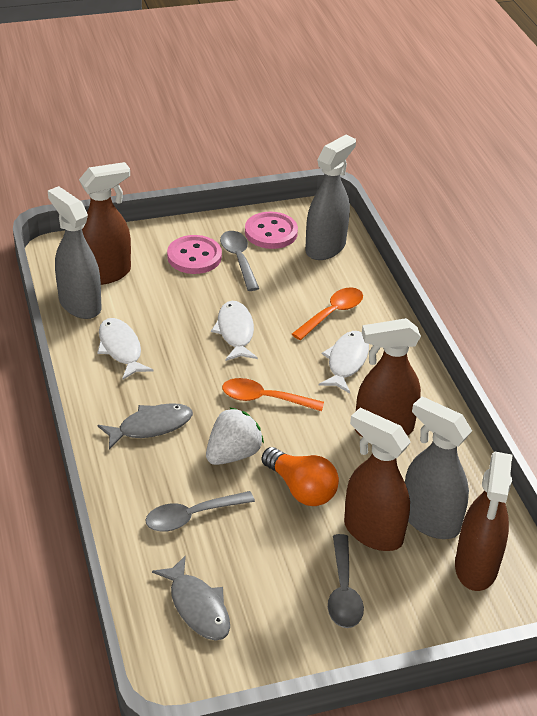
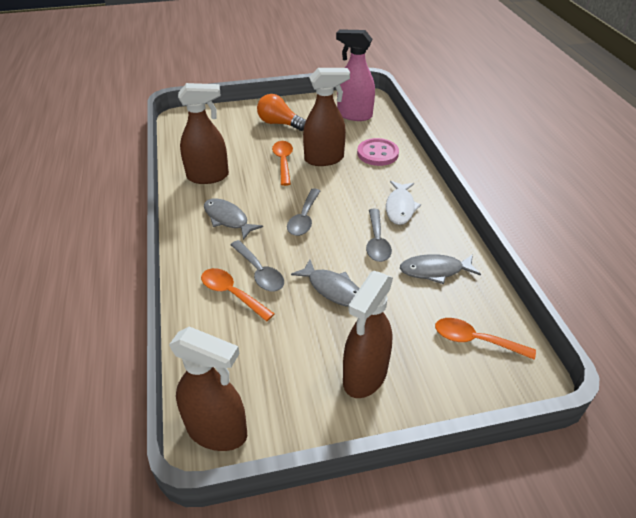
grey fish: [98,403,193,449] [152,555,230,641] = 2 -> [204,198,263,240] [291,259,360,307] [400,254,481,284] = 3
grey spray bottle: [48,186,102,319] [305,135,356,260] [405,396,472,539] = 3 -> none = 0
orange spoon: [222,378,324,411] [292,287,363,340] = 2 -> [201,268,275,321] [272,141,293,186] [435,318,536,360] = 3
pink button: [167,235,222,274] [245,212,298,249] = 2 -> [357,138,399,166] = 1
pink spray bottle: none = 0 -> [336,29,375,121] = 1
white fish: [97,318,154,380] [211,301,258,361] [318,331,369,393] = 3 -> [386,181,421,225] = 1
white strawberry: [206,407,264,465] = 1 -> none = 0

